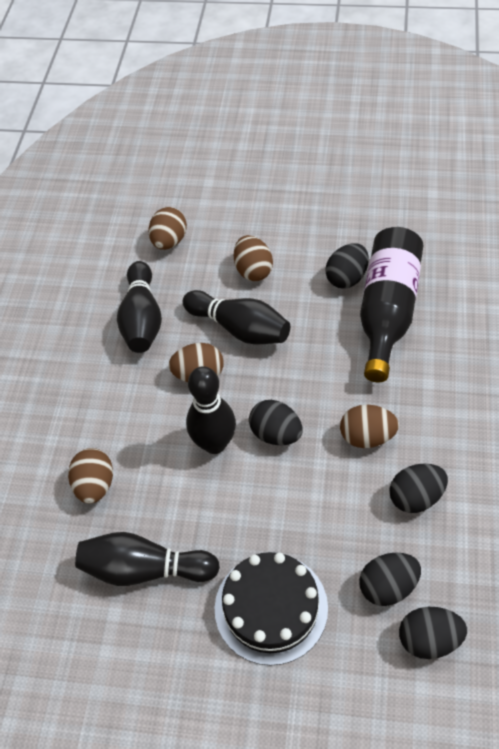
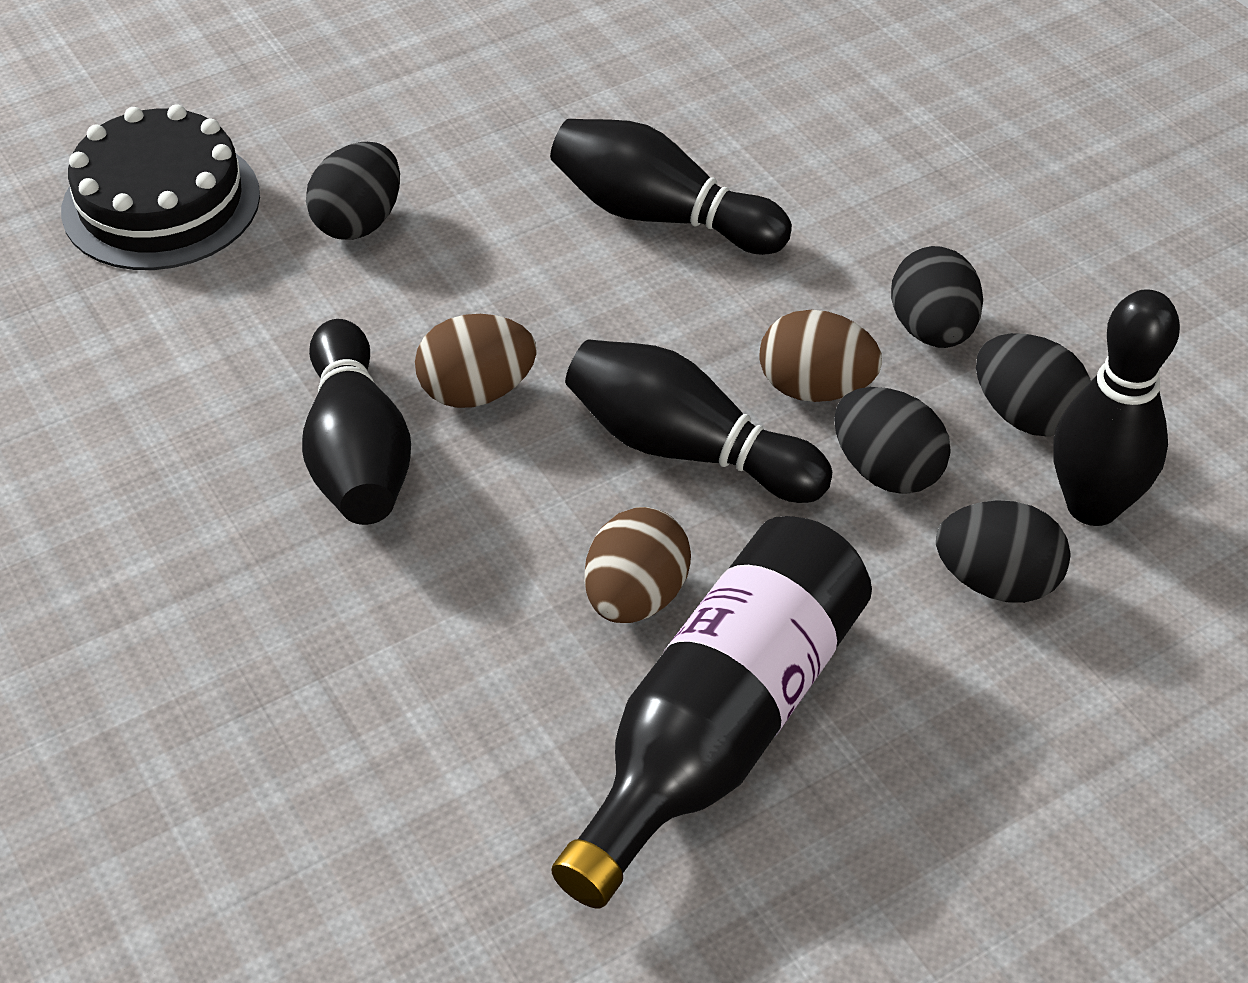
brown egg: [68,448,113,504] [149,207,187,250] [169,343,224,382] [234,235,273,281] [340,405,399,448] = 5 -> [415,314,537,408] [584,507,691,623] [759,310,882,402] = 3

